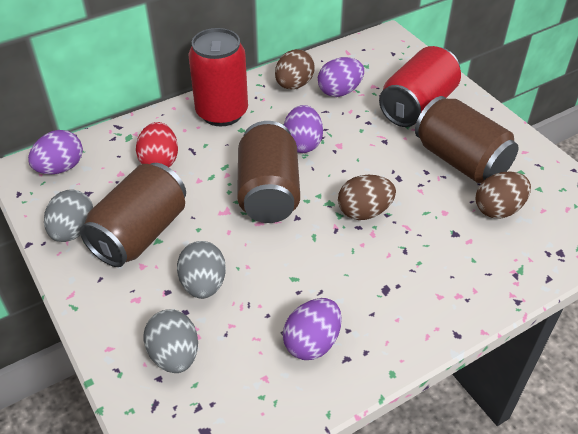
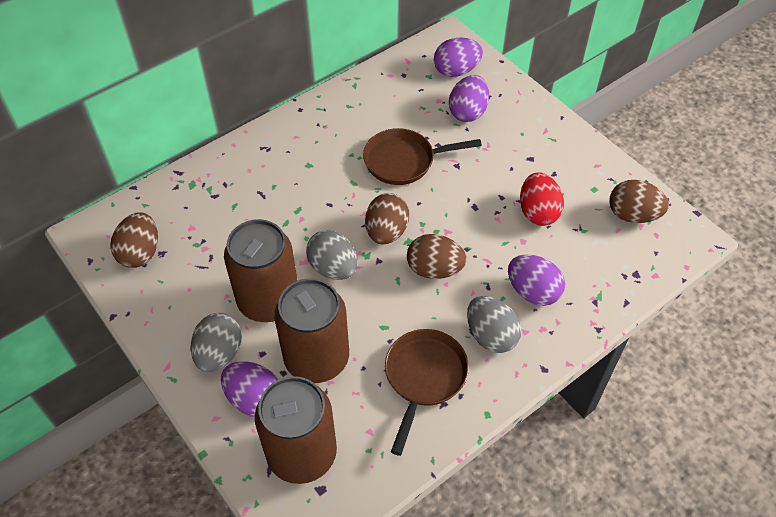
brown egg: [275,49,315,90] [338,175,396,220] [475,172,531,219] = 3 -> [110,212,158,268] [365,193,409,245] [407,234,467,279] [609,180,669,223] = 4
brown pan: none = 0 -> [363,128,482,185] [385,329,469,456] = 2
red can: [189,28,248,126] [379,46,461,127] = 2 -> none = 0

